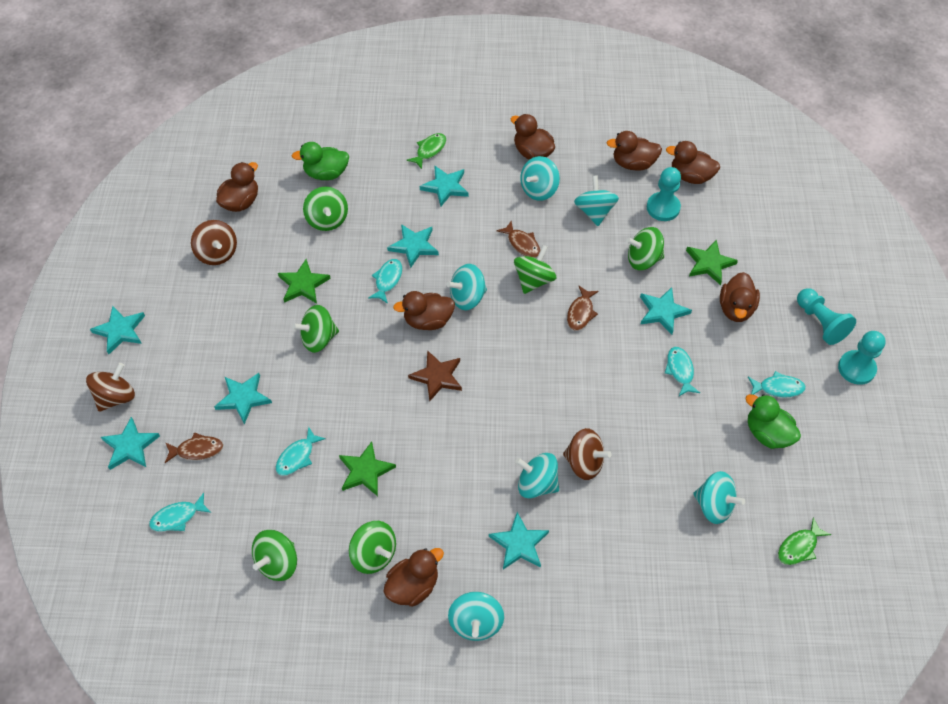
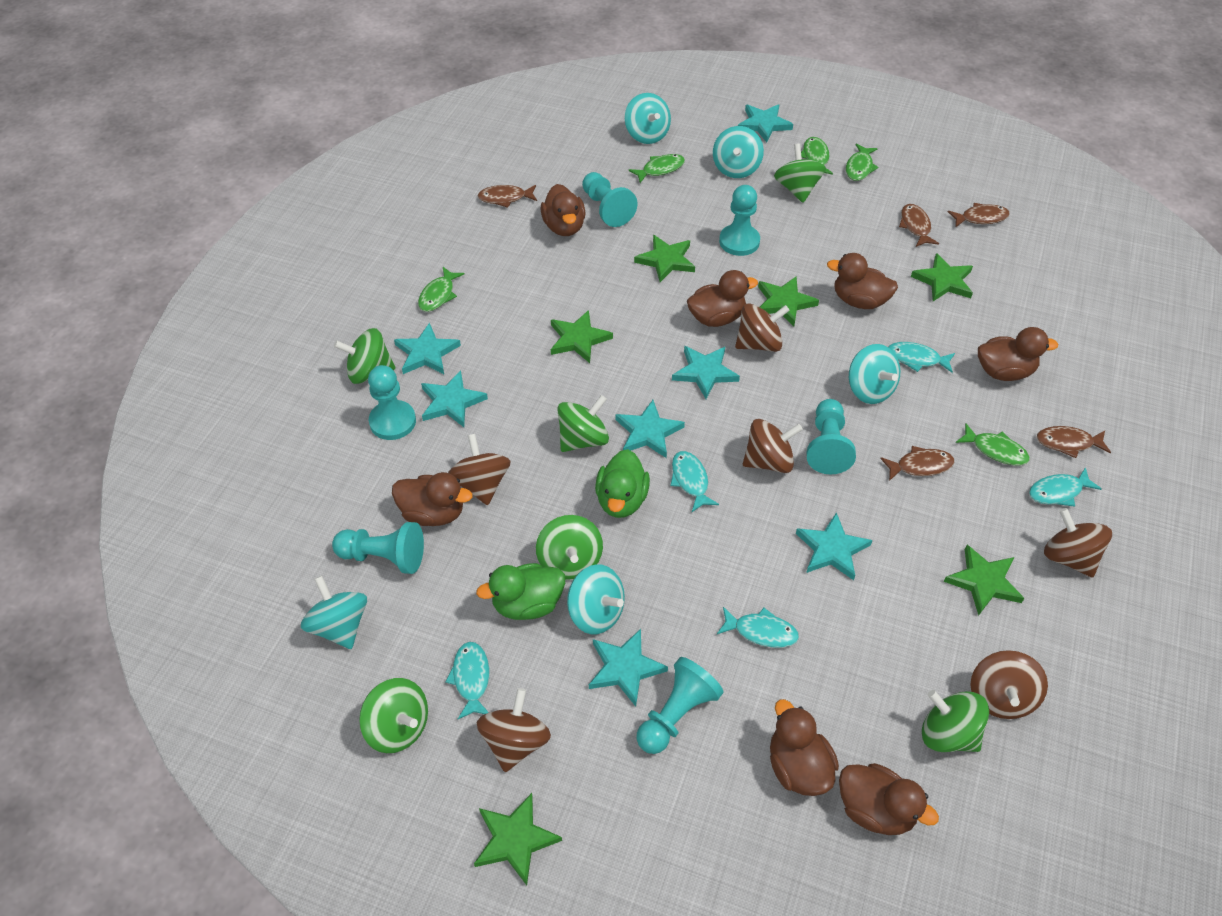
brown fish: [165,432,223,463] [496,220,540,258] [567,286,599,331] = 3 -> [478,185,537,208] [880,446,954,481] [899,204,939,247] [948,203,1010,227] [1037,426,1111,458] = 5
brown spinning top: [86,363,135,412] [191,220,237,265] [563,428,611,480] = 3 -> [448,434,511,505] [476,688,551,772] [735,303,790,352] [743,419,803,473] [970,650,1048,719] [1044,508,1112,577] = 6
brown star: [408,350,462,402] = 1 -> none = 0
green fish: [407,133,446,169] [778,517,831,565] = 2 -> [418,267,465,312] [629,154,685,183] [801,137,833,175] [846,143,879,181] [956,423,1030,465] = 5
green star: [278,259,331,304] [339,442,396,496] [686,239,738,285] = 3 -> [474,793,562,885] [551,310,613,363] [634,235,695,282] [758,277,819,326] [911,253,973,301] [944,545,1024,616] = 6
turquoise pawn: [647,167,681,221] [797,288,856,345] [838,331,886,385] = 3 -> [332,522,424,574] [368,365,416,440] [582,172,638,227] [637,657,724,754] [719,185,760,256] [807,399,856,474] = 6
turquoise spinning top: [447,264,487,310] [448,592,504,641] [515,453,559,498] [520,156,560,201] [574,175,619,226] [693,471,745,524] = 6 -> [301,576,367,649] [567,564,625,634] [625,93,671,144] [713,126,764,178] [849,344,900,404] = 5

